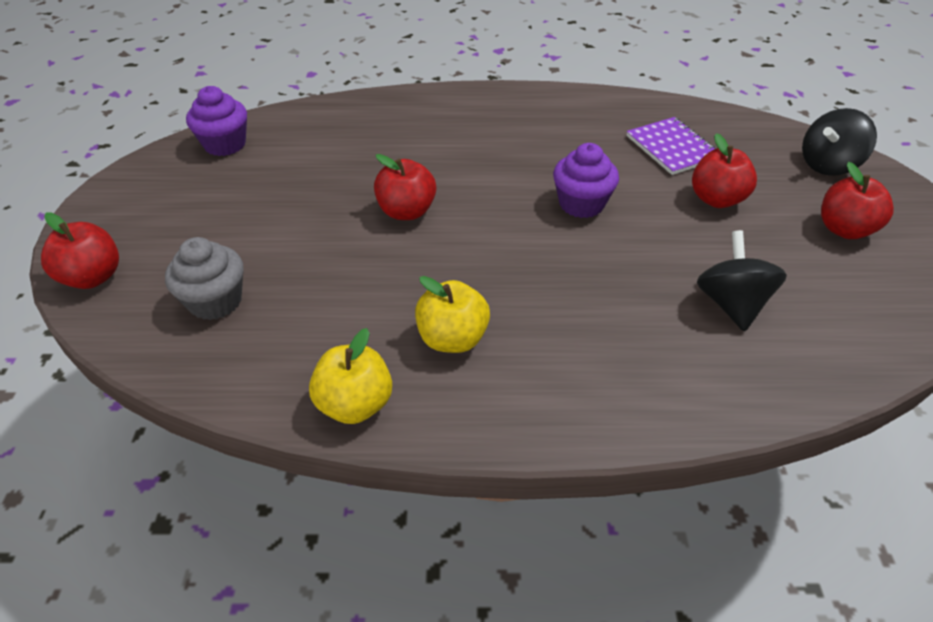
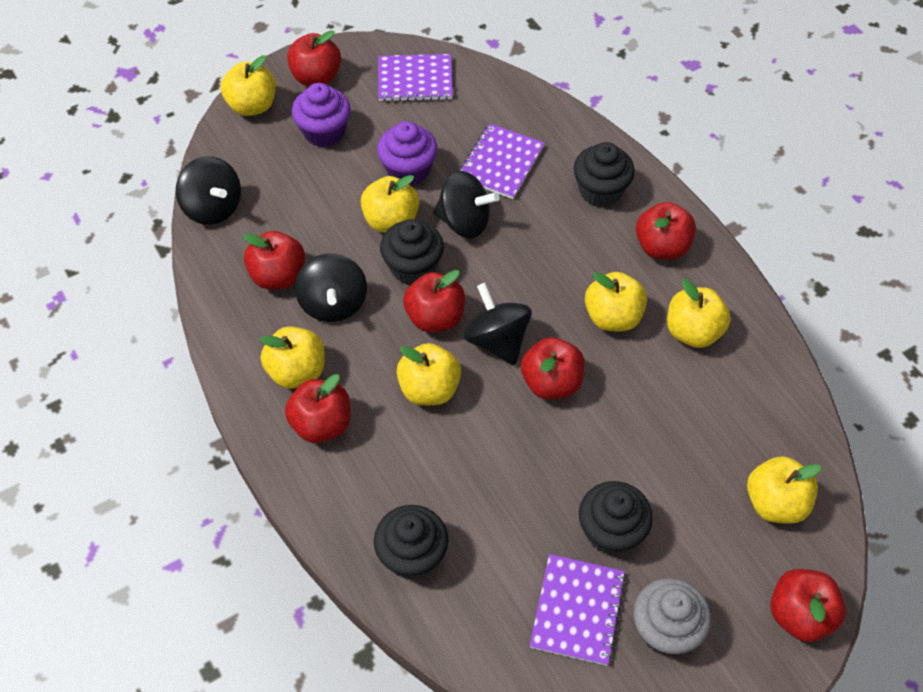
black cupcake: none = 0 -> [374,505,448,579] [380,219,444,285] [574,142,635,207] [579,481,653,555] = 4
black spinning top: [697,230,787,332] [802,108,877,176] = 2 -> [176,156,241,225] [295,253,367,322] [433,171,500,239] [464,283,532,365] = 4
purple notebook: [626,117,715,175] = 1 -> [378,54,453,102] [458,124,545,199] [530,554,626,666] = 3
red apple: [41,212,119,289] [374,154,436,220] [692,133,757,208] [821,162,894,239] = 4 -> [243,231,305,289] [285,374,351,443] [287,30,341,86] [403,270,465,332] [521,337,585,399] [636,202,696,260] [770,569,846,642] = 7
yellow apple: [309,328,392,424] [415,276,490,353] = 2 -> [221,55,276,116] [259,326,325,389] [361,175,419,233] [396,343,461,405] [585,272,647,331] [667,279,731,348] [747,456,822,524] = 7

